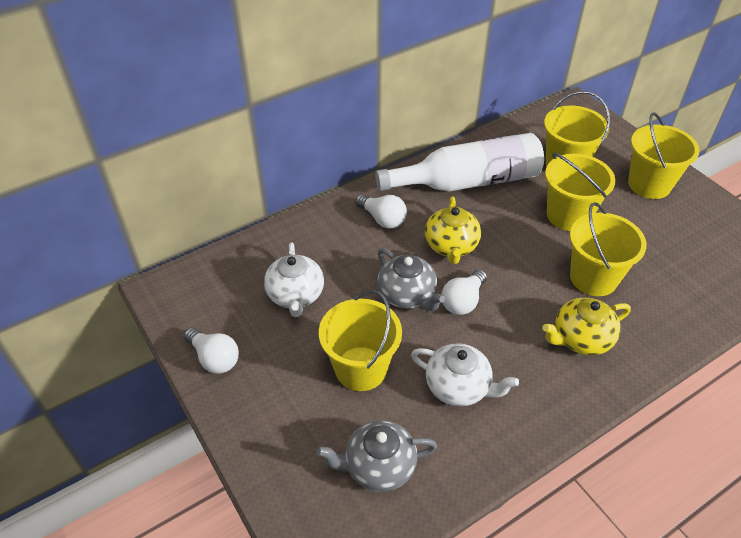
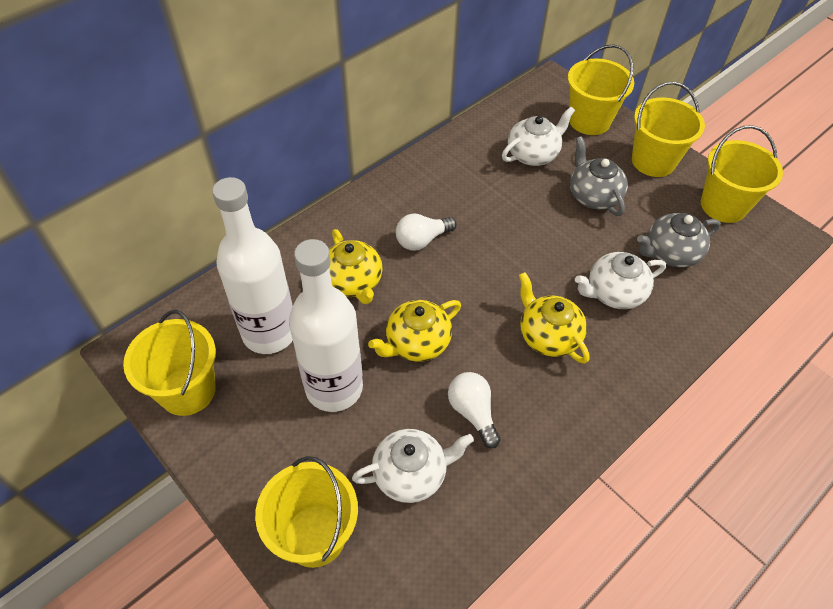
white bottle: [375,133,544,192] = 1 -> [212,177,293,354] [289,239,363,412] = 2
white light bulb: [184,328,239,374] [355,195,407,228] [441,269,487,315] = 3 -> [396,214,457,251] [448,372,501,448] = 2
white teapot: [264,242,324,317] [411,343,519,406] = 2 -> [352,429,474,503] [502,107,575,166] [575,252,666,309] = 3
yellow teapot: [425,197,481,264] [542,297,631,355] = 2 -> [329,229,383,304] [368,300,461,362] [519,272,589,364] = 3

